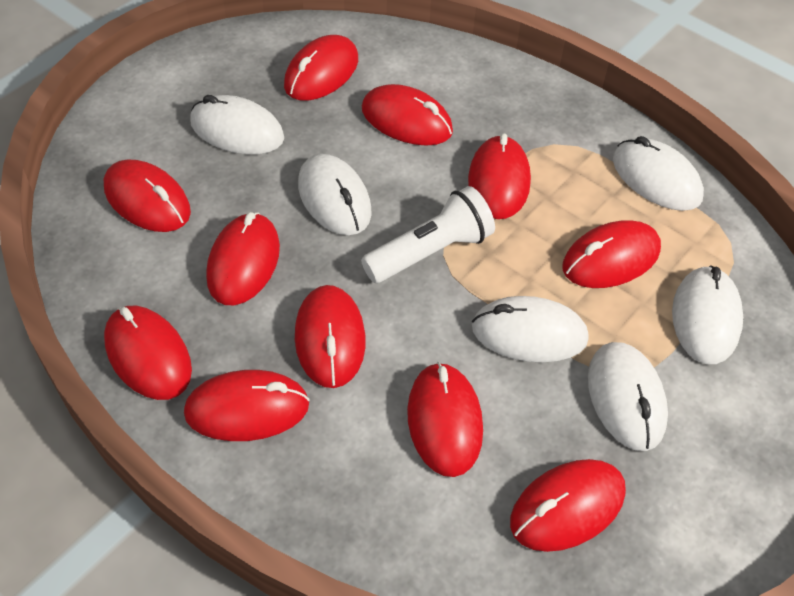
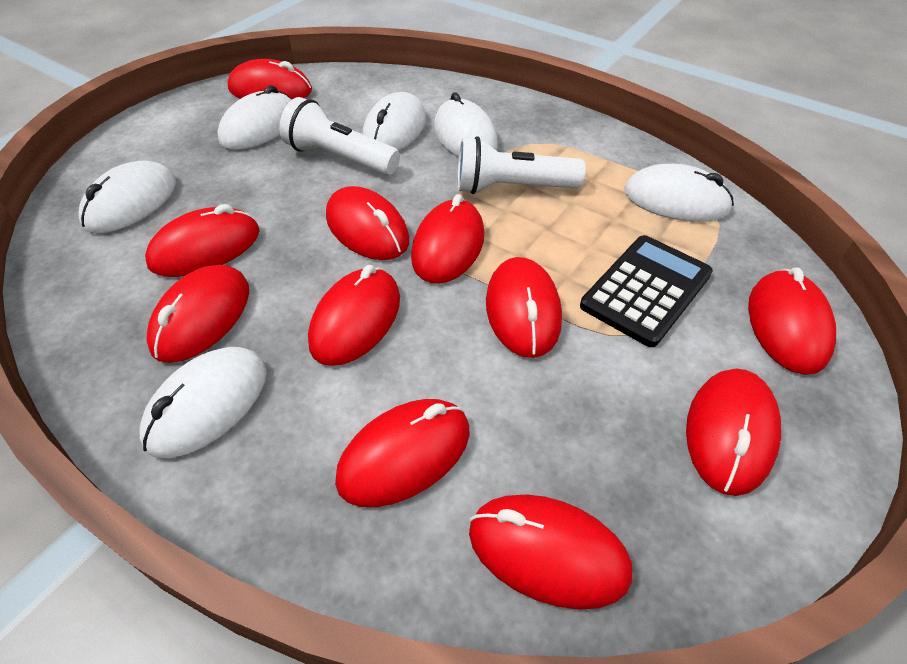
black calculator: none = 0 -> [580,235,713,347] = 1
white flashlight: [361,186,495,283] = 1 -> [279,97,400,175] [458,136,586,194] = 2

